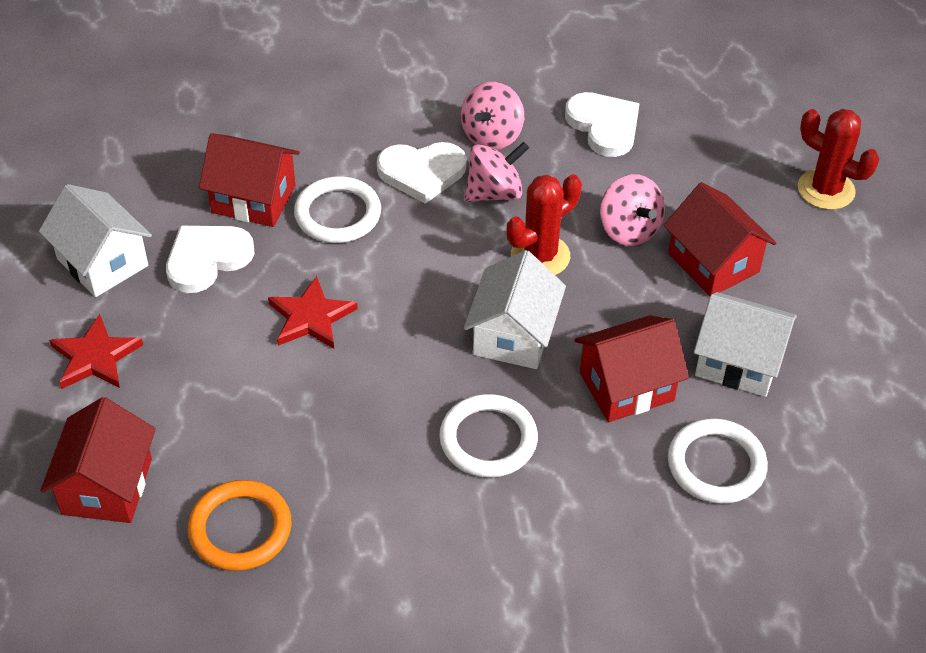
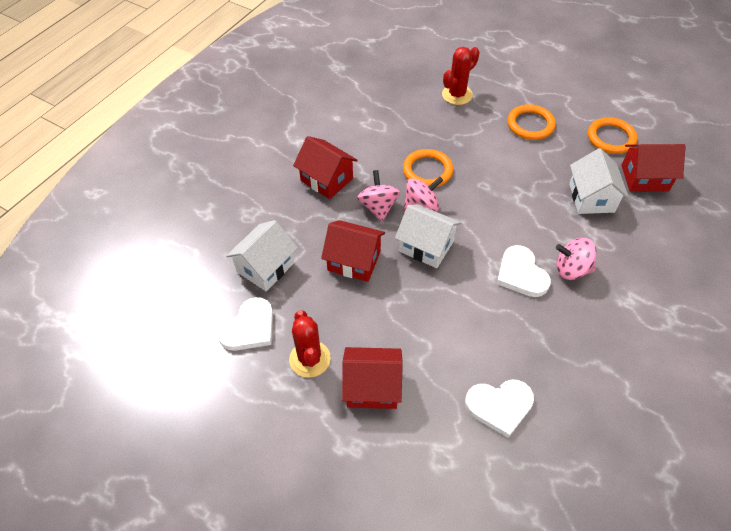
orange ring: [188,480,292,571] = 1 -> [403,149,453,187] [507,104,556,140] [588,117,638,154] = 3
red star: [49,314,143,389] [268,276,358,349] = 2 -> none = 0
white ring: [294,176,381,243] [439,394,538,478] [668,418,768,504] = 3 -> none = 0

